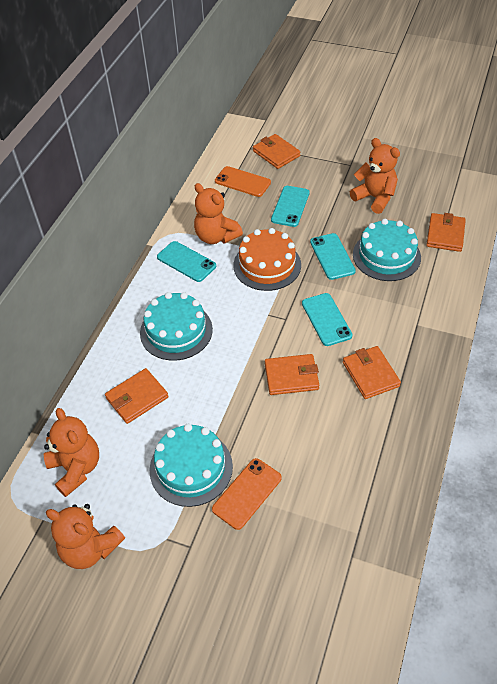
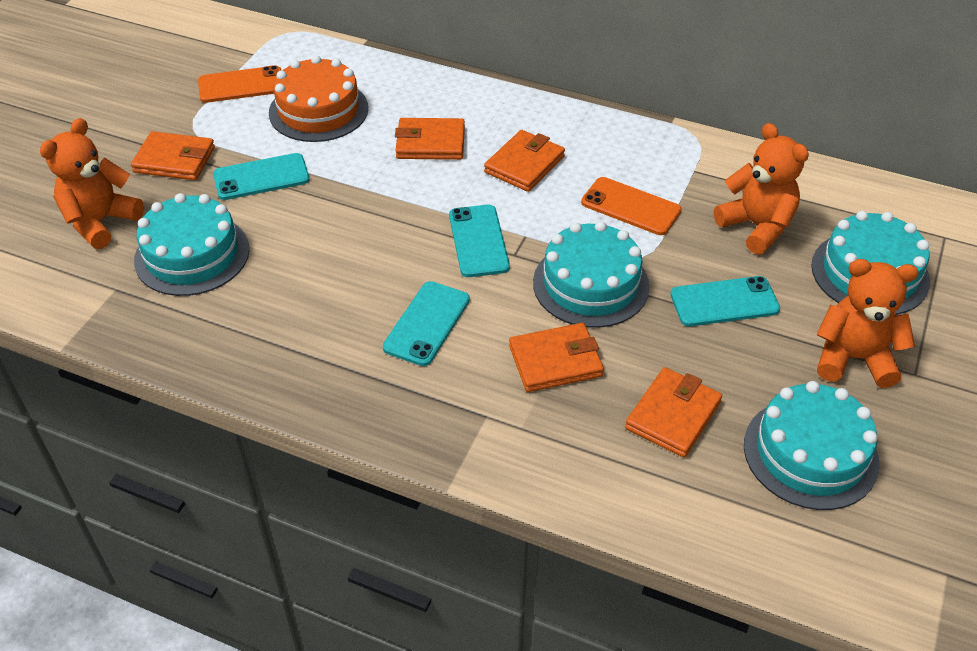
orange teddy bear: [44,408,99,497] [46,504,125,569] [194,183,243,244] [350,138,400,214] = 4 -> [40,118,144,249] [714,123,809,254] [816,259,919,388] = 3
turquoise cake: [140,292,213,361] [150,424,233,507] [353,219,421,281] = 3 -> [134,193,249,296] [533,221,650,328] [744,381,880,510] [811,211,930,315] = 4

